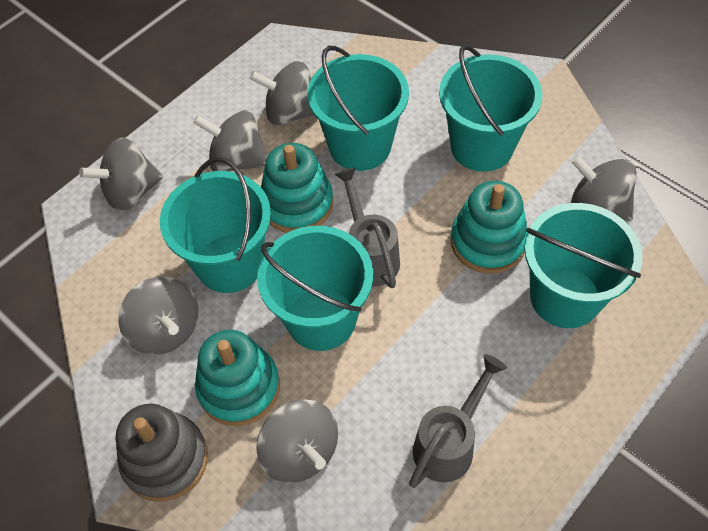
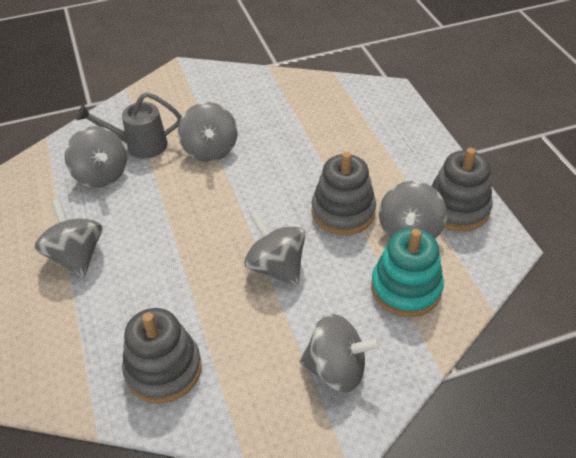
grey stacking toy: [116,404,208,502] = 1 -> [122,308,202,404] [312,152,376,235] [431,148,493,232] = 3
grey watering can: [334,167,400,288] [409,354,507,488] = 2 -> [76,92,182,159] = 1
turquoise bucket: [160,157,271,293] [257,226,373,351] [307,46,409,171] [439,45,543,172] [524,203,643,328] = 5 -> none = 0
turquoise stacking toy: [195,330,280,426] [261,143,333,233] [450,181,528,274] = 3 -> [371,228,444,317] = 1

